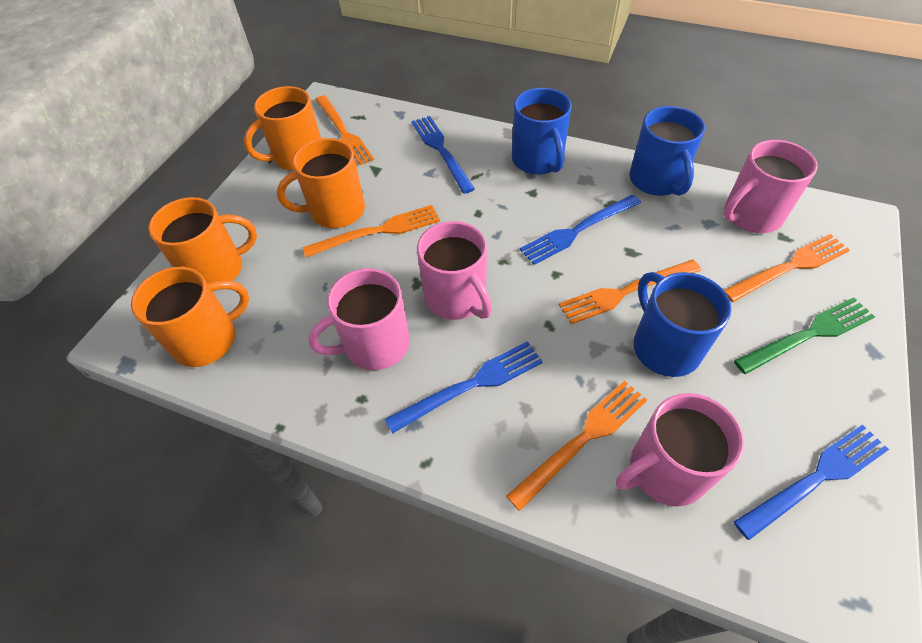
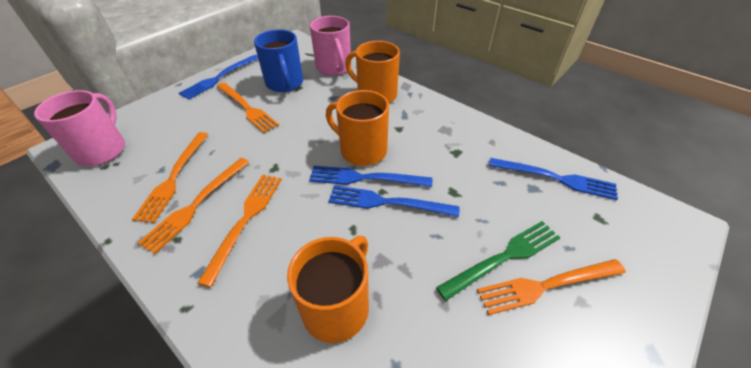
blue mug: [512,88,572,175] [629,106,705,196] [634,272,732,377] = 3 -> [254,29,303,92] = 1
orange mug: [131,267,249,367] [148,197,257,283] [244,86,321,171] [277,138,365,228] = 4 -> [287,236,369,343] [326,90,389,166] [345,41,400,103] = 3
pink mug: [308,268,410,370] [417,221,492,320] [616,393,744,507] [724,140,818,233] = 4 -> [34,90,125,166] [310,16,351,76] = 2

